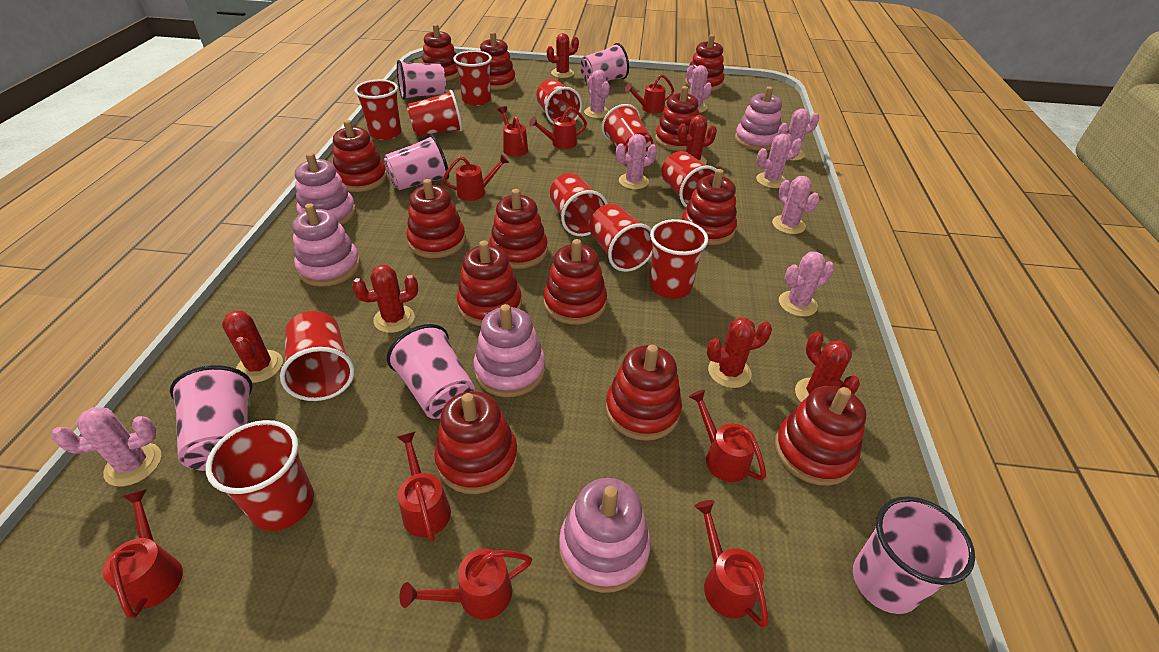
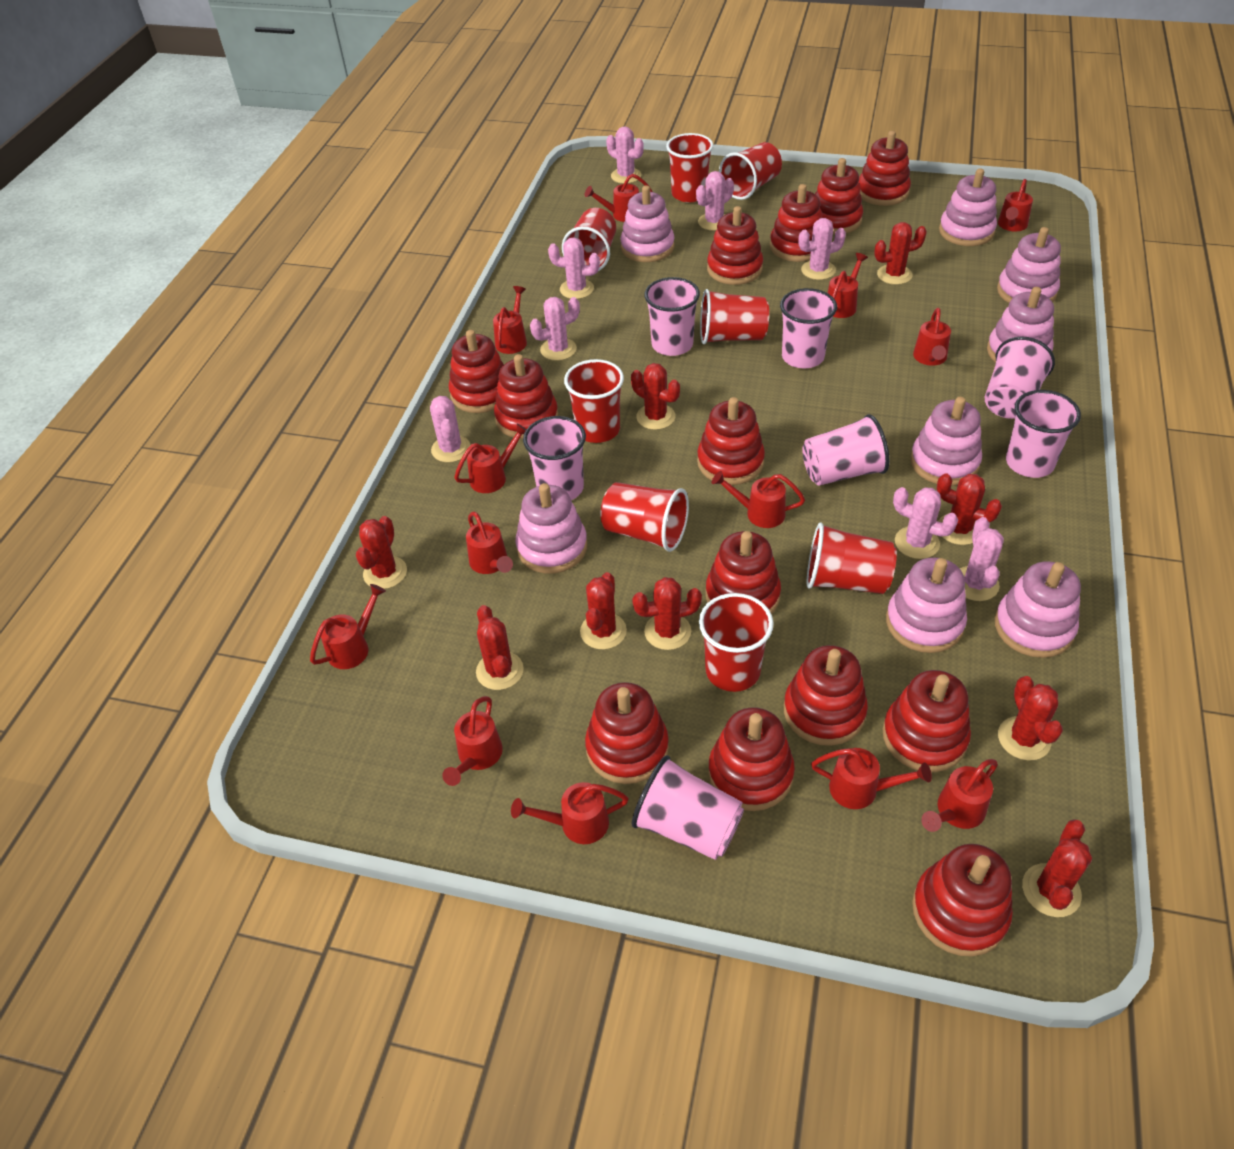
pink cup: [170,365,253,471] [384,135,449,190] [387,324,475,419] [397,60,446,100] [580,43,629,84] [853,496,975,614] = 6 -> [523,416,586,500] [632,755,744,860] [644,277,700,356] [780,288,837,368] [802,414,889,486] [985,336,1055,419] [1006,390,1081,478] = 7
pink stacking toy: [292,203,361,287] [295,153,356,225] [473,304,545,397] [559,478,651,593] [735,87,782,151] = 5 -> [515,483,587,574] [620,186,675,262] [886,557,967,653] [910,397,982,486] [939,168,997,246] [987,287,1054,362] [995,561,1081,658] [997,227,1061,303] = 8
red cactus: [222,311,283,383] [352,265,418,333] [547,33,579,78] [677,115,717,165] [707,317,772,388] [795,332,860,402] = 6 -> [356,516,407,589] [476,605,524,690] [580,572,627,650] [631,363,680,430] [632,577,702,650] [874,222,927,285] [937,473,1002,545] [998,676,1063,760] [1022,819,1092,917] = 9
red cup: [206,420,314,531] [280,311,354,401] [355,80,401,140] [407,90,463,136] [453,50,492,106] [536,79,582,124] [550,173,608,236] [589,204,652,272] [602,104,653,157] [650,219,708,299] [661,151,717,208] = 11 -> [562,208,616,271] [564,359,624,443] [600,482,689,552] [666,133,713,203] [699,593,773,692] [700,289,769,344] [719,142,782,200] [807,523,897,594] = 8
red watering can: [102,489,183,618] [397,431,451,542] [399,549,532,619] [442,154,509,201] [498,106,528,157] [529,107,587,149] [625,74,674,114] [689,390,766,482] [694,500,768,628] = 9 -> [310,584,386,669] [442,696,503,786] [454,424,526,493] [466,511,513,574] [493,286,527,354] [511,782,629,844] [585,174,653,222] [712,471,805,528] [811,748,932,809] [828,253,868,318] [913,308,951,366] [921,759,998,832] [998,179,1033,232] = 13

